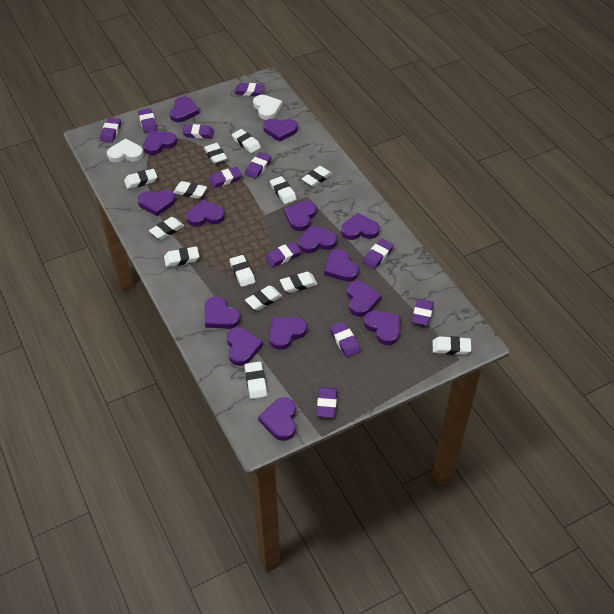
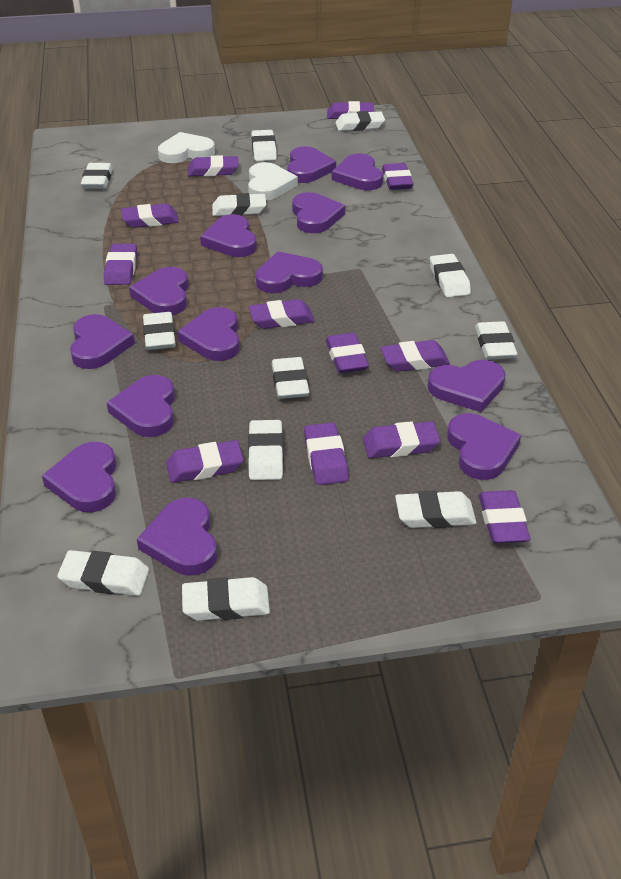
purple eraser: [100,117,121,142] [138,108,157,133] [182,124,214,139] [208,167,242,188] [234,83,265,96] [245,152,271,179] [265,242,301,267] [317,387,337,418] [330,322,361,357] [363,239,394,269] [412,299,434,326] = 11 -> [104,244,137,285] [121,204,179,228] [166,440,244,483] [188,155,238,177] [249,299,315,329] [304,422,349,485] [326,333,369,373] [327,101,374,119] [363,421,440,458] [380,340,450,372] [382,163,414,190] [479,490,530,543] = 12
purple heart: [137,190,176,216] [143,131,177,155] [170,96,200,122] [186,200,225,227] [205,297,241,329] [226,327,263,366] [258,398,296,441] [263,119,298,142] [269,317,307,350] [284,201,317,231] [298,225,337,253] [324,249,359,282] [341,213,380,240] [347,281,382,317] [364,311,400,345] = 15 -> [42,442,116,512] [70,314,135,369] [107,375,175,437] [129,267,189,315] [137,498,217,576] [177,307,240,361] [200,214,257,257] [256,251,323,293] [287,146,336,183] [292,192,345,233] [332,154,383,190] [428,360,505,412] [447,413,521,480] = 13
white eraser: [124,169,157,189] [149,217,184,240] [164,246,199,267] [174,181,207,199] [204,143,227,164] [229,255,255,287] [232,129,261,153] [245,286,282,311] [245,362,267,399] [270,176,297,204] [280,272,317,293] [302,166,332,187] [433,336,471,355] = 13 -> [57,550,149,596] [81,163,113,189] [143,312,176,350] [182,577,270,621] [212,193,266,216] [248,420,284,480] [251,130,277,161] [272,357,309,399] [335,111,385,131] [395,491,476,528] [430,254,471,297] [475,321,517,359] = 12

